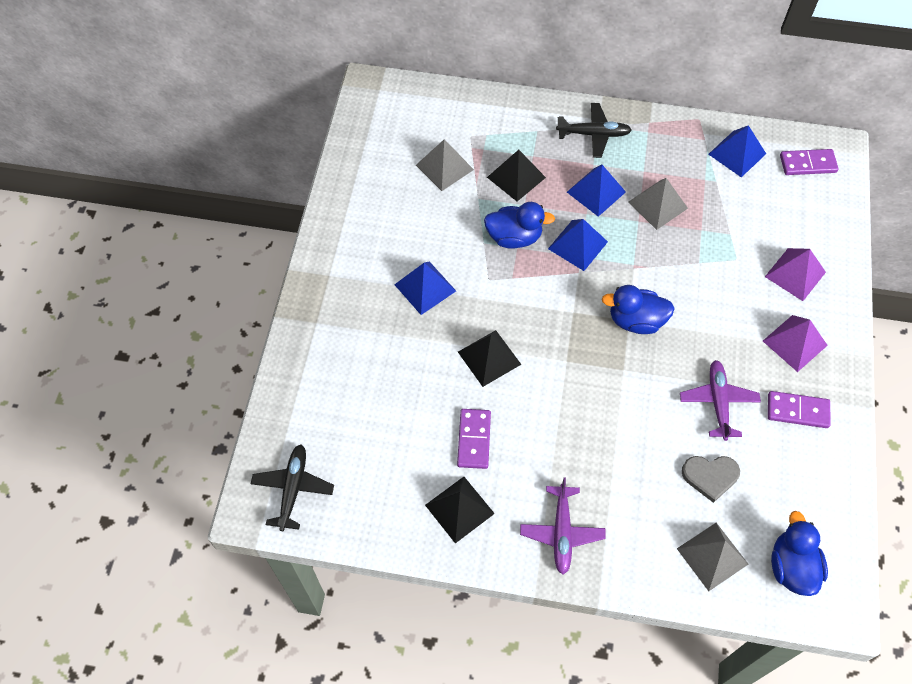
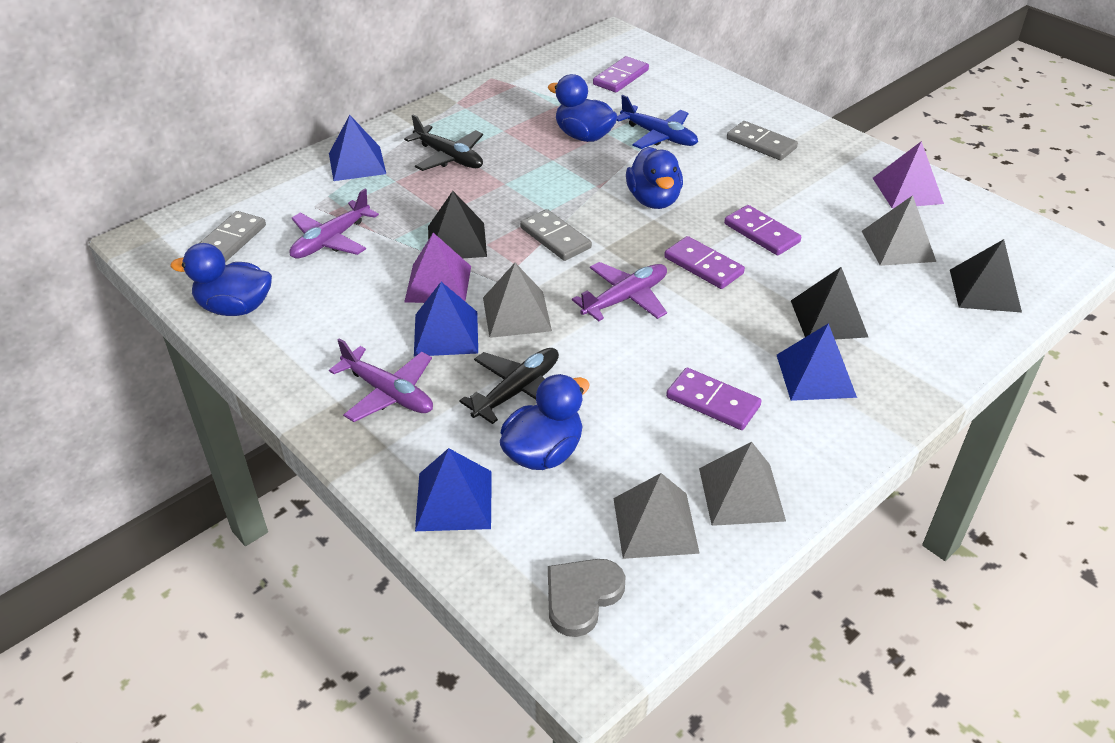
blue duck: [484,202,555,249] [602,285,675,334] [771,511,828,596] = 3 -> [171,243,272,316] [500,374,590,470] [548,74,618,142] [626,147,683,209] = 4
blue plane: none = 0 -> [616,95,698,149] = 1
grey domino: none = 0 -> [200,211,266,262] [520,209,592,261] [727,121,798,160] = 3
grey pyramid: [416,139,474,191] [628,178,688,230] [677,523,748,591] = 3 -> [483,263,552,338] [613,473,700,559] [699,442,786,526] [862,195,936,266] = 4
purple domino: [457,409,491,469] [768,391,831,428] [780,149,838,175] = 3 -> [593,56,649,92] [664,236,745,289] [666,368,762,430] [724,205,801,256] = 4
purple plane: [520,478,606,575] [680,360,761,441] = 2 -> [290,189,379,259] [329,338,433,422] [572,262,667,321] = 3

